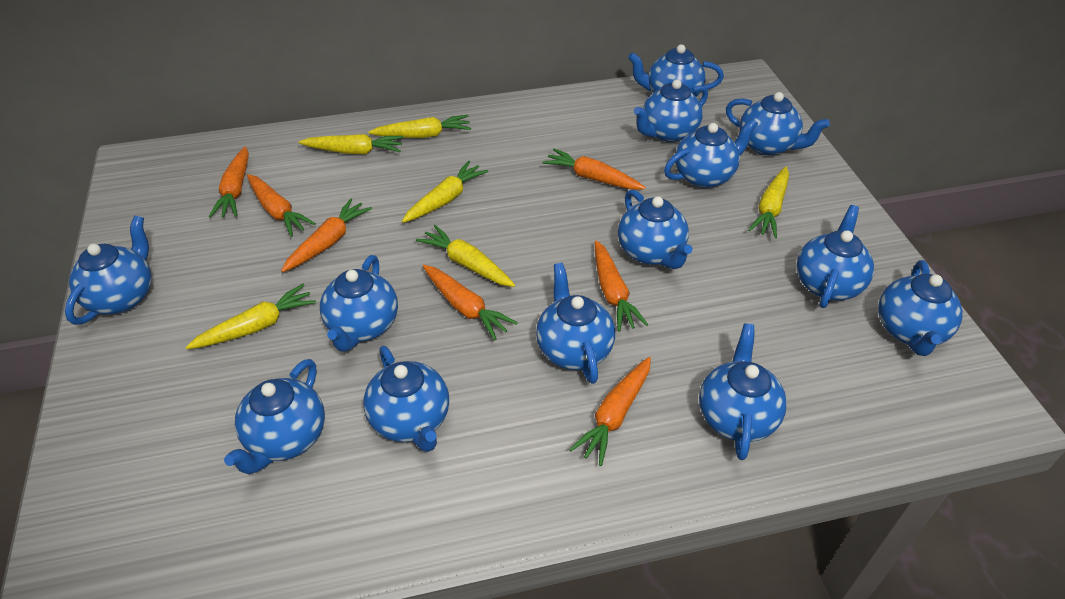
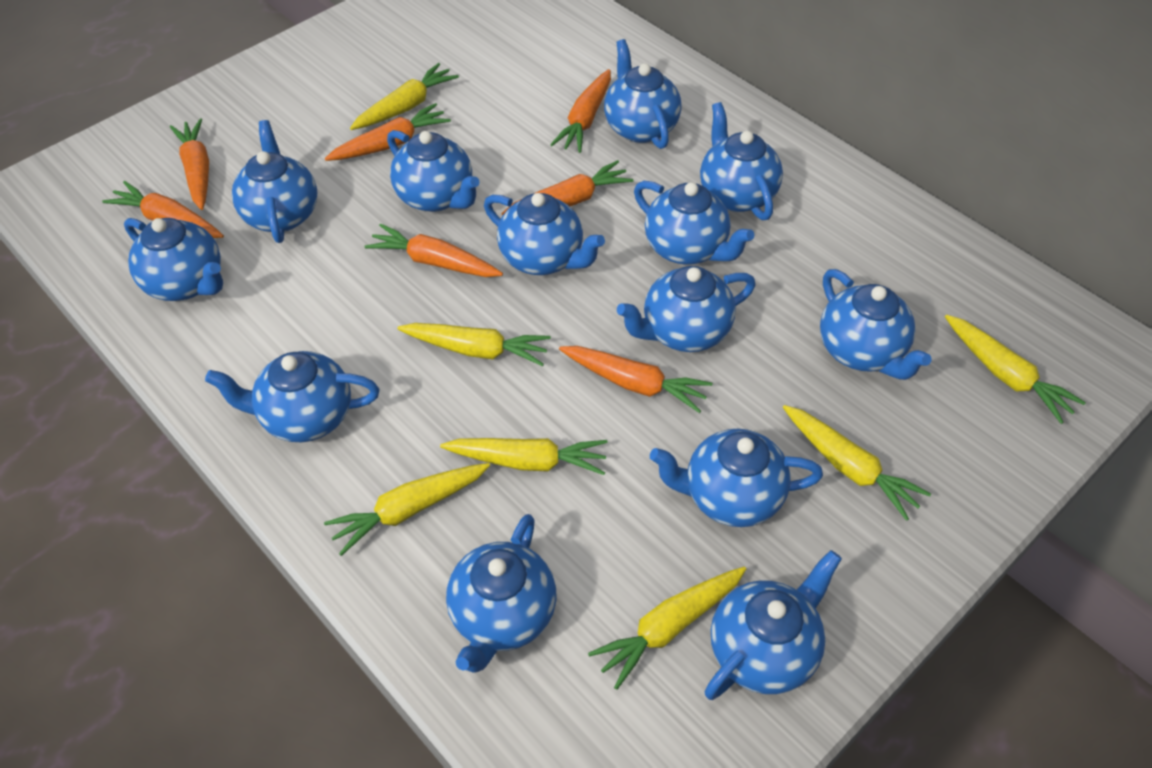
yellow carrot: [186,284,316,349] [299,134,403,154] [368,115,471,138] [402,161,488,223] [416,225,515,287] [748,167,789,238] = 6 -> [324,463,490,556] [350,63,459,130] [397,323,551,366] [440,438,608,475] [588,567,746,690] [783,405,931,521] [945,315,1086,424] = 7

